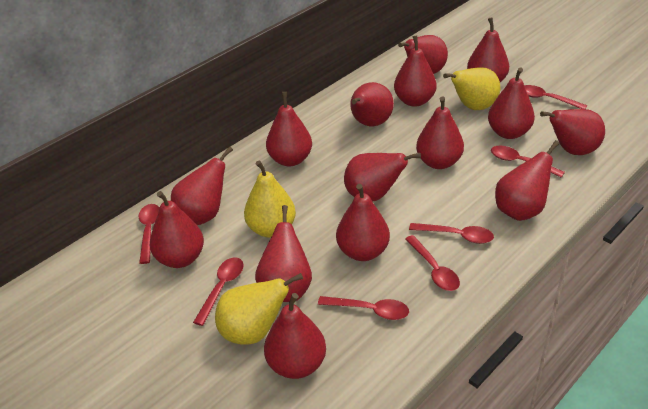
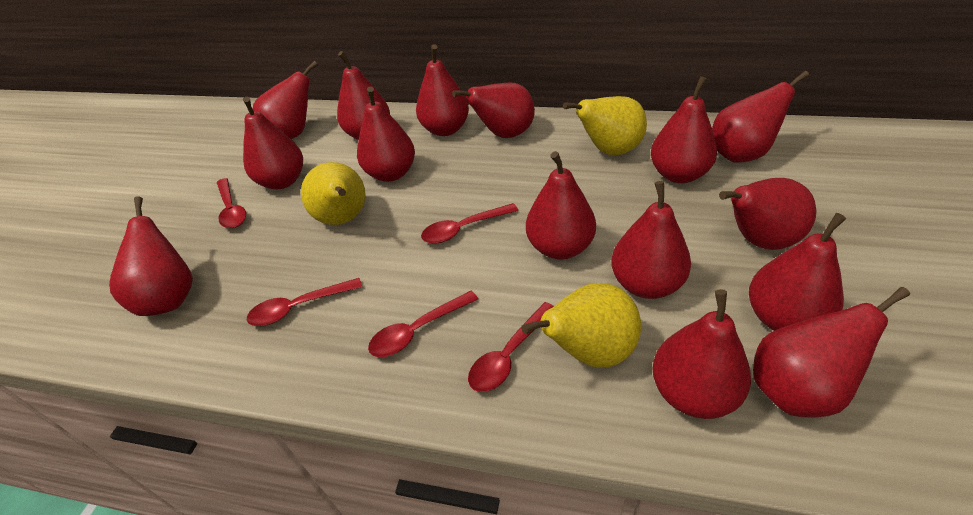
red spoon: [139,204,160,264] [193,257,244,326] [318,296,409,320] [405,235,460,291] [409,223,494,244] [491,146,565,178] [524,85,588,109] = 7 -> [217,178,246,228] [247,278,362,326] [368,291,478,357] [421,203,518,244] [468,302,554,392] = 5

